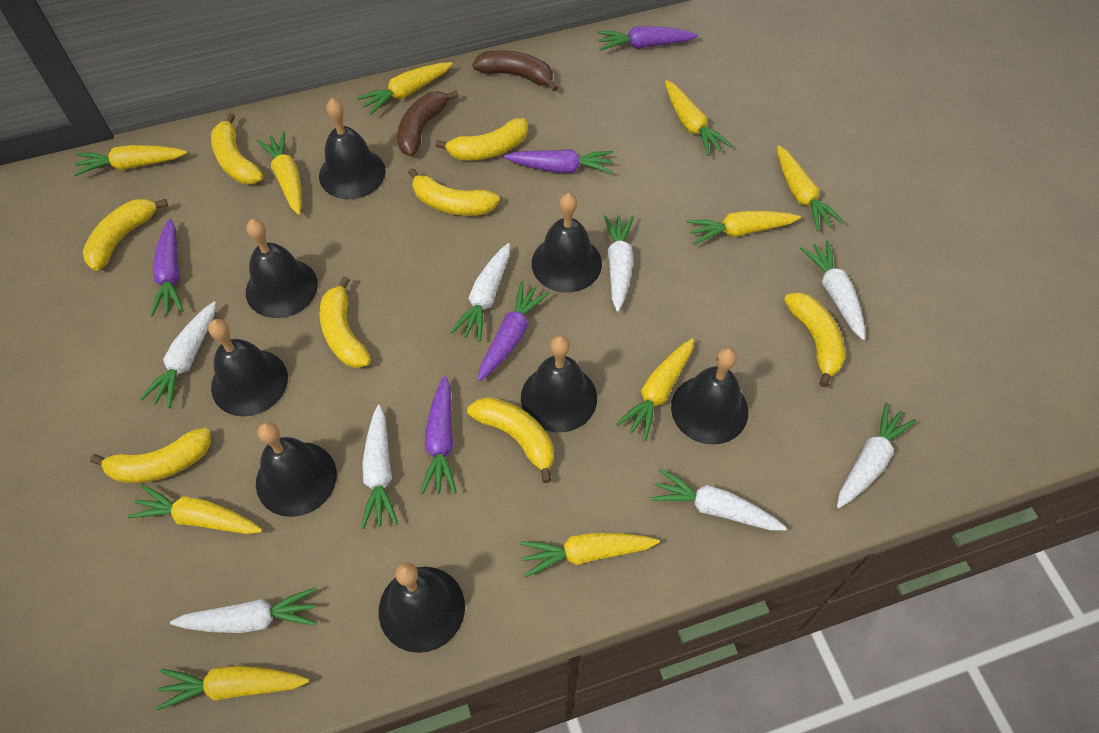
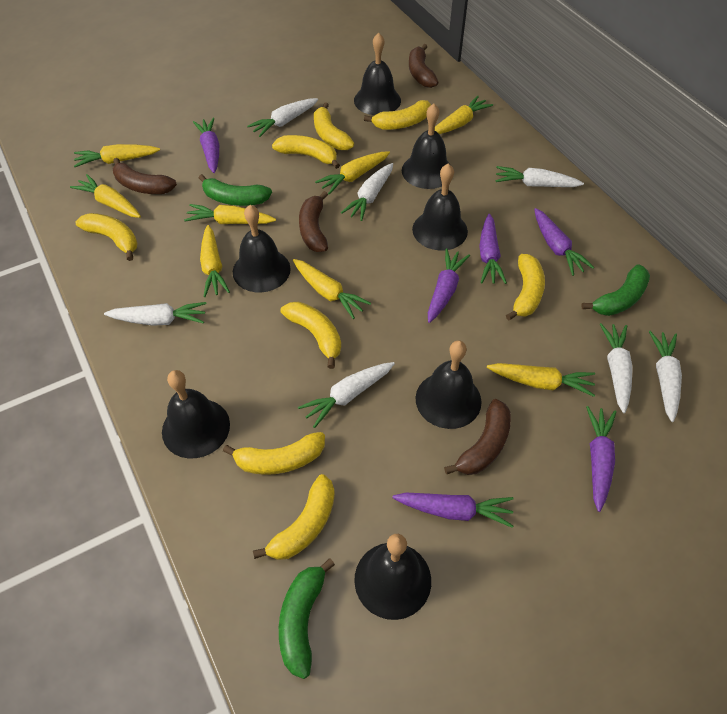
black bell: [208,319,288,416] [246,219,318,318] [256,422,337,517] [319,99,386,199] [379,562,465,653] [521,335,597,433] [532,193,602,293] [671,348,748,445] = 8 -> [162,370,230,459] [233,205,291,292] [354,33,401,115] [354,534,431,620] [402,104,450,189] [412,163,468,251] [416,340,482,429] = 7
brown banana: [398,90,459,156] [472,50,558,91] = 2 -> [112,158,177,194] [299,191,328,252] [409,44,439,88] [444,399,511,475] = 4
green banana: none = 0 -> [199,174,272,206] [279,558,335,679] [581,265,650,316] = 3
purple carrot: [150,219,184,317] [420,375,457,494] [478,281,549,381] [504,149,613,174] [597,26,698,51] = 5 -> [193,118,219,173] [392,493,514,528] [428,249,470,323] [479,214,507,284] [534,208,594,276] [586,406,617,512] = 6
white carrot: [140,302,216,408] [170,588,317,633] [361,405,398,529] [450,243,510,341] [604,215,634,312] [650,468,787,530] [800,240,865,340] [837,402,917,508] = 8 -> [104,302,206,326] [247,98,318,137] [298,362,395,428] [341,163,393,221] [496,166,584,187] [600,323,633,413] [649,331,682,422] = 7
yellow carrot: [74,145,187,176] [127,485,262,534] [155,665,309,711] [257,131,302,215] [357,62,453,115] [520,533,660,577] [616,338,694,441] [665,80,732,156] [686,211,801,245] [777,145,844,231] = 10 -> [70,174,141,218] [74,144,160,167] [184,204,276,224] [200,225,230,297] [293,259,371,319] [315,151,390,195] [434,96,493,134] [487,363,595,397] = 8

